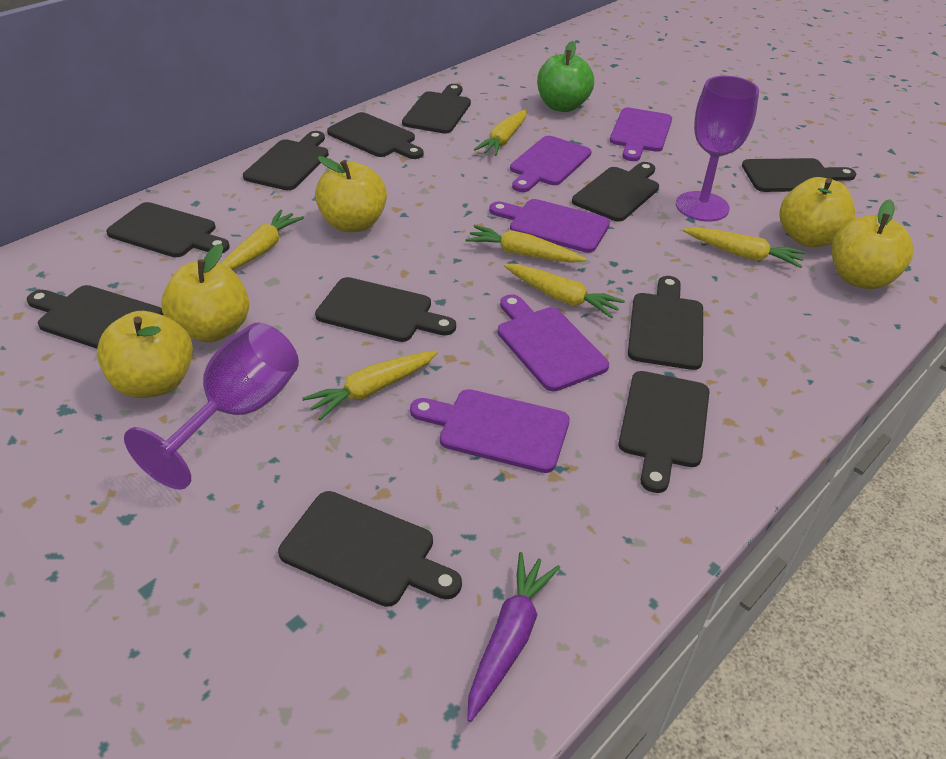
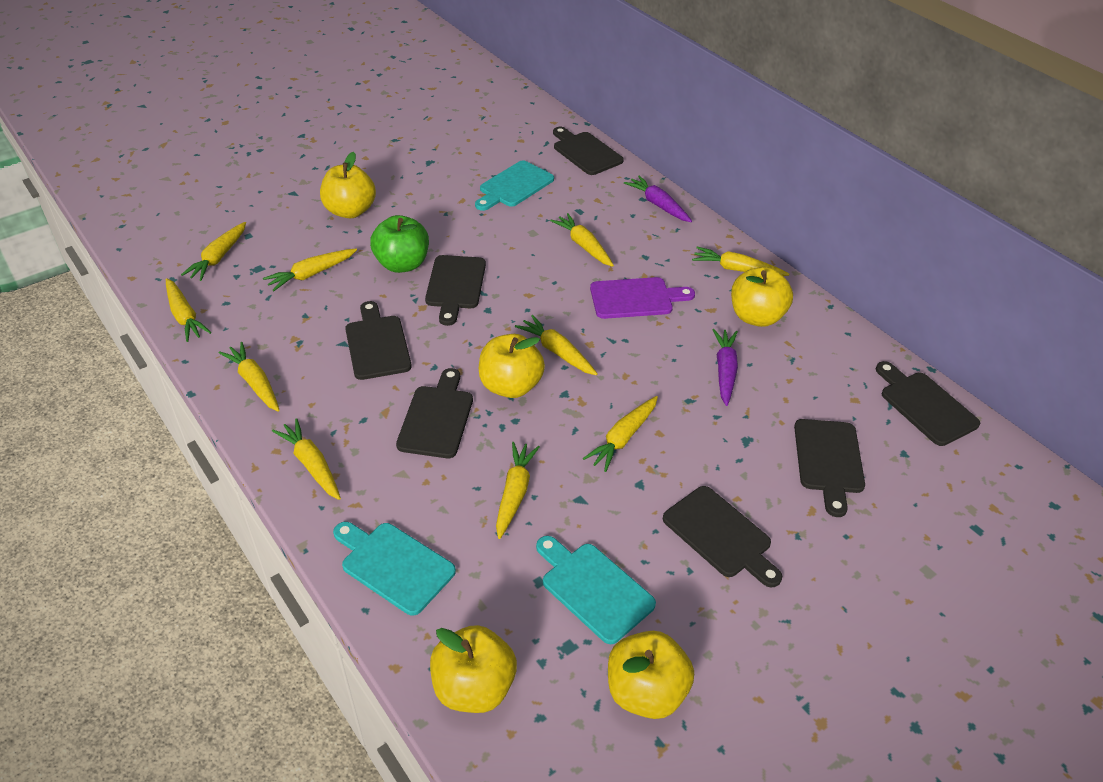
black cutting board: [27,285,164,349] [106,202,230,257] [243,131,329,190] [278,491,462,607] [315,277,456,342] [327,112,424,159] [402,84,471,134] [572,162,659,222] [618,371,710,493] [628,276,703,370] [742,158,856,192] = 11 -> [345,301,412,380] [396,368,473,458] [425,255,486,326] [553,127,624,175] [663,486,782,587] [794,419,865,517] [876,361,980,446] = 7
purple carrot: [467,552,560,722] = 1 -> [624,176,692,222] [713,329,738,406] = 2
purple cutting board: [410,389,570,473] [489,199,610,253] [498,294,609,392] [510,136,592,192] [610,107,672,161] = 5 -> [590,277,695,319] = 1
purple goblet: [124,323,299,490] [676,76,759,222] = 2 -> none = 0
turquoise cutting board: none = 0 -> [333,522,456,616] [475,161,554,211] [536,536,656,644] = 3
yellow carrot: [221,210,304,270] [302,350,438,420] [465,225,586,263] [474,110,527,156] [504,264,625,319] [683,227,806,268] = 6 -> [166,278,211,342] [181,222,246,281] [218,342,280,412] [263,249,357,291] [272,418,341,500] [496,442,540,539] [515,315,598,375] [550,213,614,267] [583,396,658,472] [692,247,789,276] = 10

